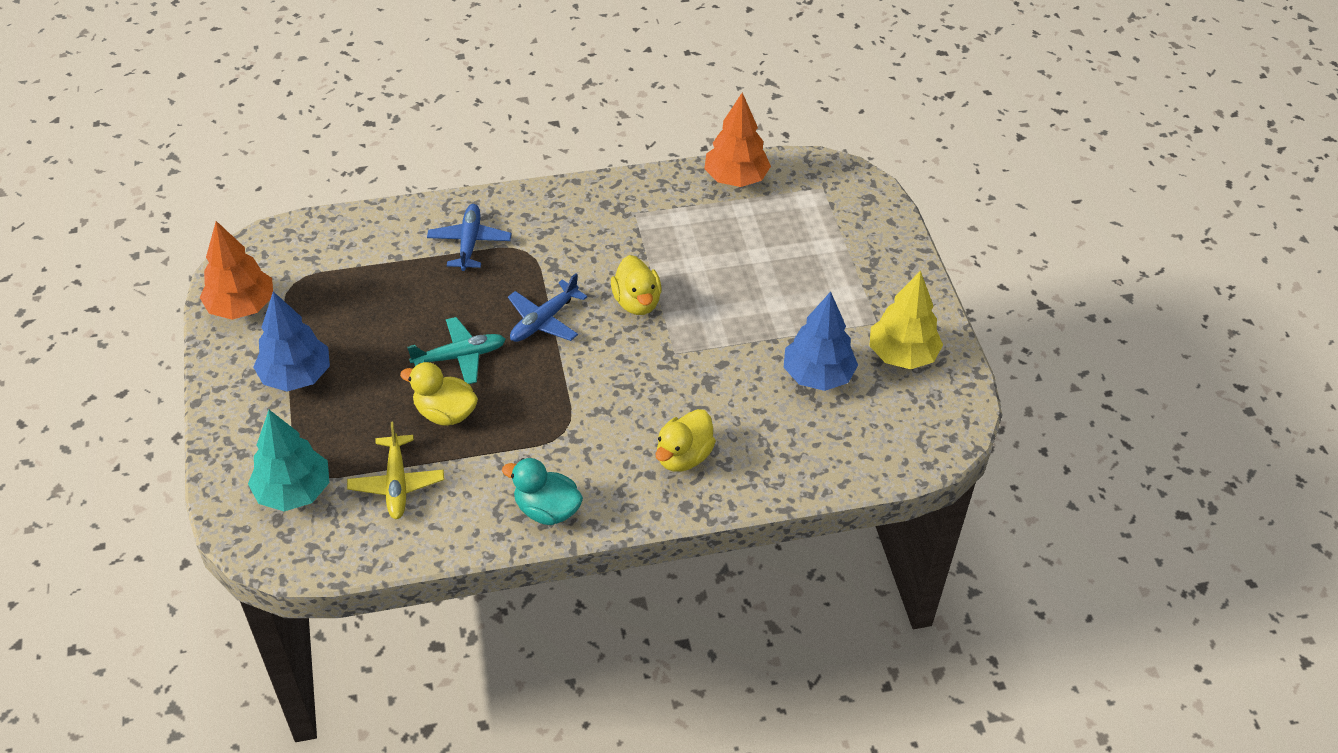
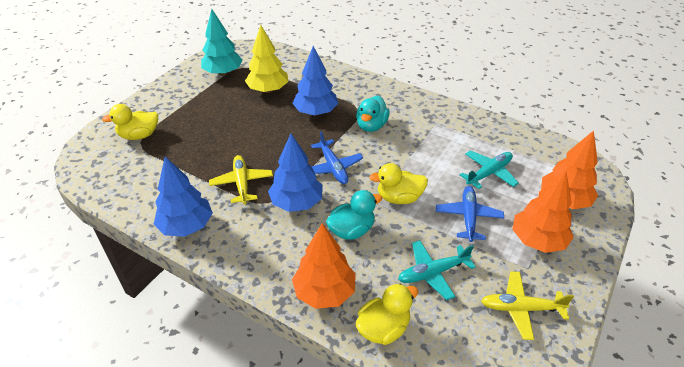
blue tree: [253,291,330,391] [784,292,858,391] = 2 -> [154,156,213,237] [268,134,323,212] [292,46,338,116] = 3
orange tree: [200,221,273,320] [704,93,771,187] = 2 -> [292,223,356,309] [512,171,574,253] [541,130,598,209] = 3
turquoise duck: [502,458,583,525] = 1 -> [326,190,382,240] [356,95,390,132] = 2
turquoise plane: [407,317,506,384] = 1 -> [398,240,476,300] [460,150,519,189] = 2
yellow plane: [347,422,444,519] = 1 -> [209,155,273,204] [481,271,574,340] = 2

